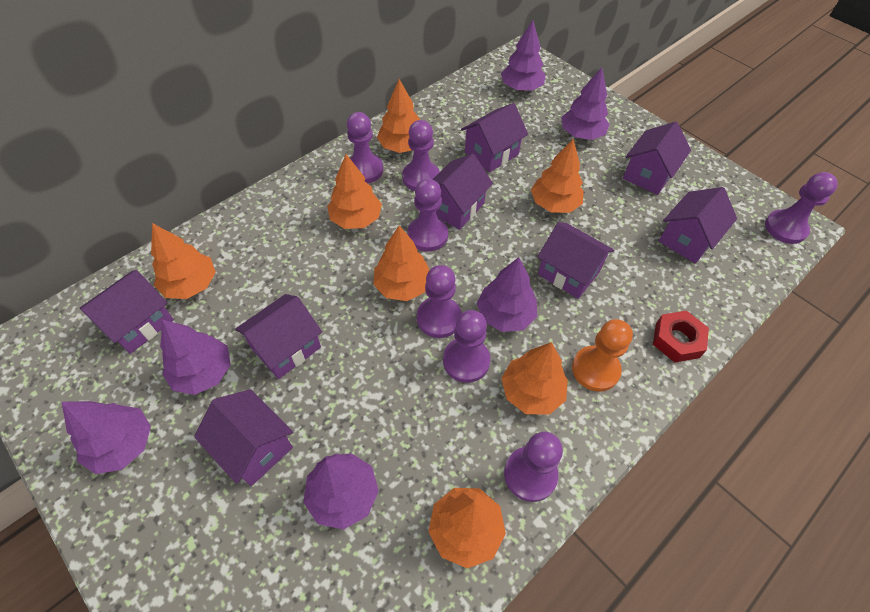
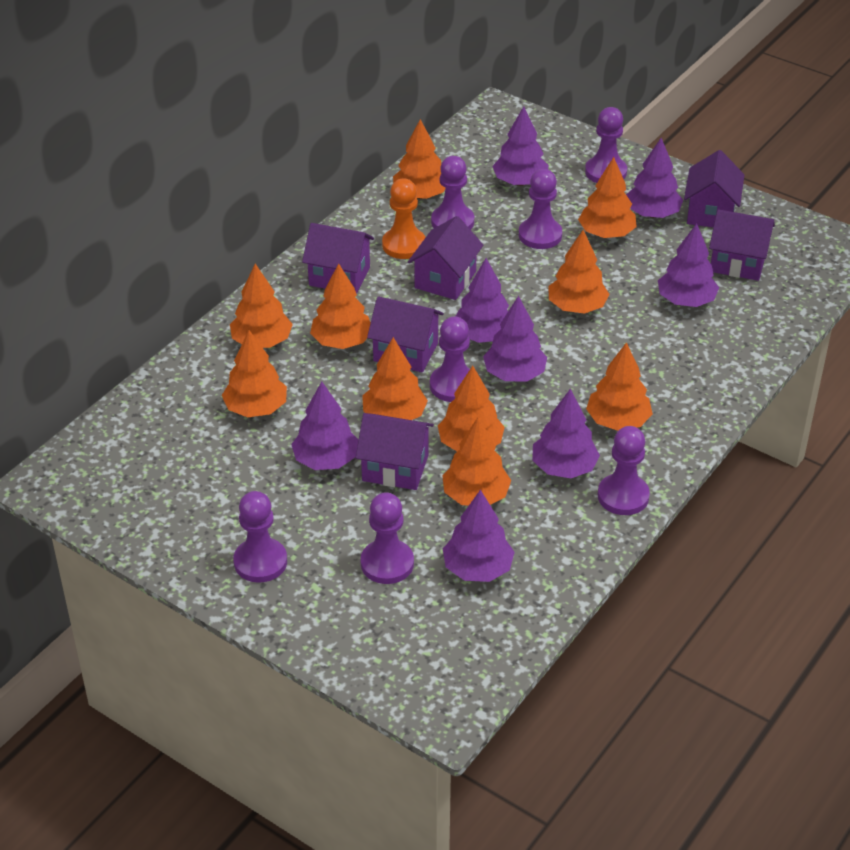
orange tree: [151,223,216,299] [327,154,382,229] [373,225,429,301] [377,79,420,153] [428,488,506,569] [501,342,568,415] [531,139,584,213] = 7 -> [222,330,287,417] [230,264,293,348] [310,264,371,349] [362,337,428,420] [393,119,445,199] [438,365,505,451] [442,417,511,506] [548,230,609,314] [578,157,637,238] [586,342,653,430] = 10
purple house: [80,270,174,354] [194,389,293,486] [235,294,322,379] [433,154,493,230] [461,103,528,172] [538,222,614,299] [623,122,691,195] [659,187,737,264] = 8 -> [302,223,374,294] [356,413,434,490] [367,296,444,372] [408,216,483,300] [684,150,744,227] [709,209,775,281] = 6
purple tree: [62,401,151,474] [160,320,231,395] [303,453,379,530] [477,257,537,332] [501,20,546,91] [561,67,610,140] = 6 -> [291,381,358,470] [443,490,515,582] [456,258,509,343] [483,296,547,381] [492,106,549,186] [532,388,600,478] [626,138,683,218] [658,223,719,307] = 8
red nut: [653,311,709,362] = 1 -> none = 0

